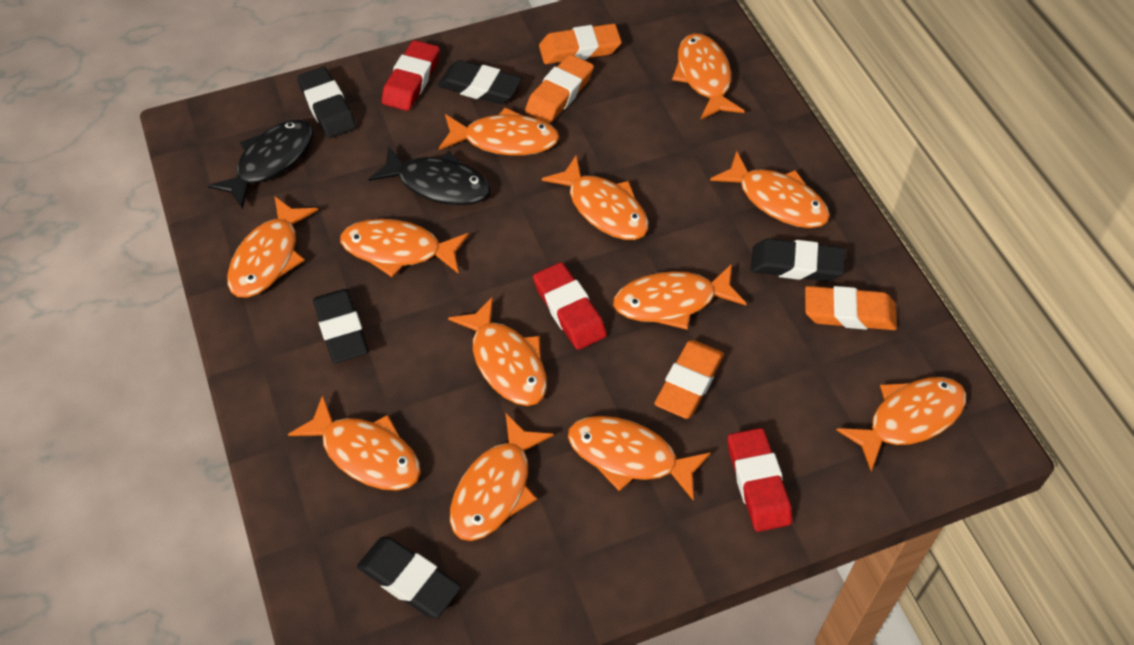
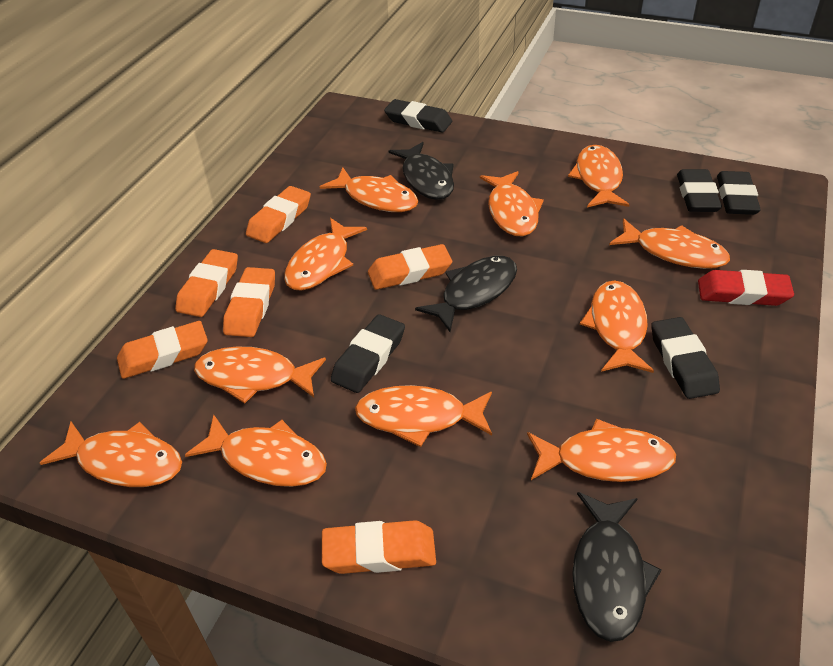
black fish: [207,119,313,209] [368,146,491,205] = 2 -> [389,142,454,200] [415,256,517,332] [572,492,662,642] = 3
orange eraser: [525,54,594,123] [539,24,622,64] [654,340,724,419] [805,286,897,330] = 4 -> [117,321,208,379] [175,249,238,317] [223,267,275,337] [246,186,311,243] [322,520,436,574] [368,244,452,290] = 6
orange fish: [227,196,318,298] [288,395,421,491] [340,219,469,278] [439,108,560,155] [448,296,547,406] [450,414,554,541] [542,155,649,240] [568,416,711,501] [613,264,747,330] [672,33,745,119] [710,151,830,228] [837,377,966,471] = 12 -> [40,421,182,487] [185,414,327,487] [194,347,326,403] [284,218,367,291] [320,168,418,212] [355,385,492,447] [480,171,544,237] [527,418,676,482] [568,145,629,207] [580,280,654,373] [609,218,730,269] = 11
red eraser: [382,40,440,111] [533,262,607,350] [728,428,792,532] = 3 -> [698,270,794,306] = 1

